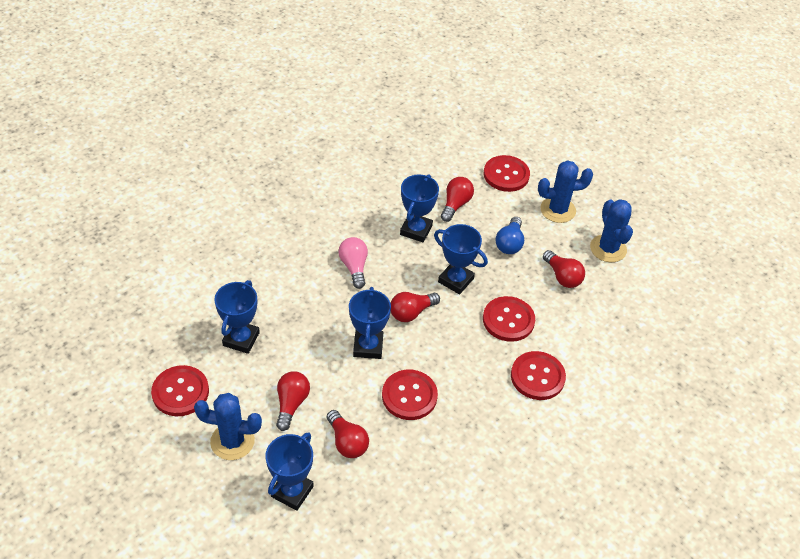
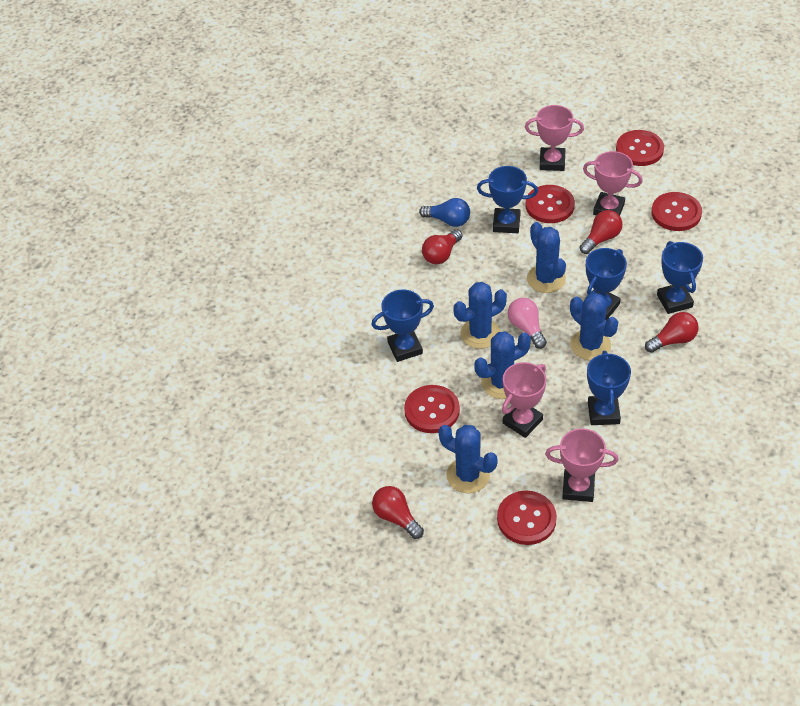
blue cactus: [194,393,262,460] [538,160,593,223] [590,199,633,262] = 3 -> [438,425,498,493] [453,282,507,349] [474,332,531,399] [527,222,566,293] [570,293,618,360] = 5
pink trophy: none = 0 -> [502,362,546,438] [525,105,584,171] [545,428,619,502] [583,151,643,216] = 4
red light bulb: [276,371,310,431] [327,410,369,458] [391,292,440,322] [441,177,474,222] [543,250,585,288] = 5 -> [372,486,424,539] [422,229,463,264] [580,210,622,254] [645,312,699,353] = 4

